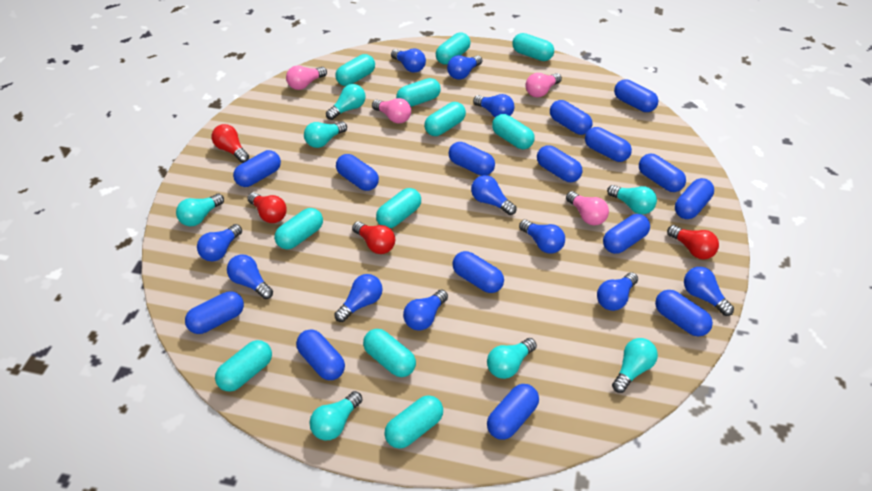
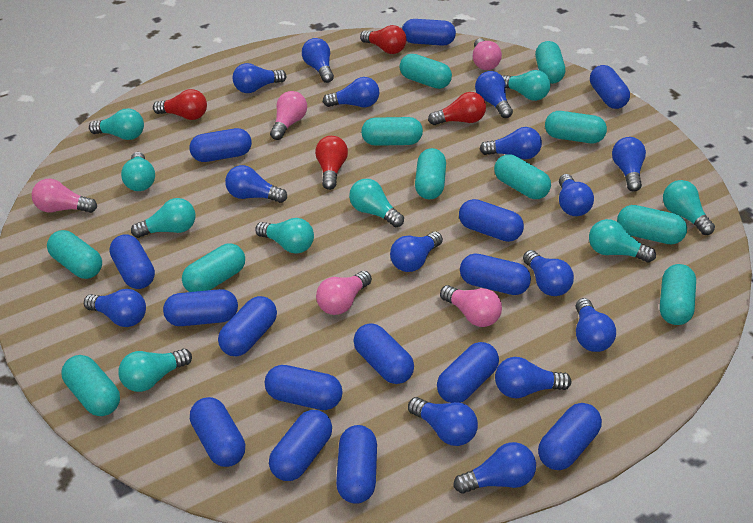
blue light bulb: [197,224,242,262] [227,254,273,299] [334,274,383,322] [391,49,426,73] [403,290,448,331] [447,55,482,80] [471,175,517,215] [473,94,514,117] [519,220,565,254] [597,272,638,311] [684,267,734,316] = 11 -> [84,289,146,327] [225,165,287,203] [233,63,286,93] [302,38,334,83] [323,77,380,107] [390,232,443,272] [408,397,478,446] [453,442,536,494] [475,71,513,118] [480,127,542,160] [495,357,571,398] [523,250,574,296] [559,174,594,216] [576,298,616,352] [612,137,646,192] = 15
pink light bulb: [286,66,327,90] [372,98,411,124] [525,73,562,97] [566,191,609,225] = 4 -> [32,179,97,213] [270,91,307,140] [316,271,372,315] [440,285,502,327] [473,38,502,70] = 5
turquoise light bulb: [176,194,224,226] [304,122,347,148] [309,391,362,440] [326,84,366,120] [487,338,537,379] [607,185,657,214] [612,338,658,393] = 7 -> [89,109,144,140] [118,349,192,392] [121,152,155,191] [131,198,195,238] [255,218,314,254] [349,179,404,227] [501,70,551,101] [589,219,656,263] [663,180,715,235] = 9

